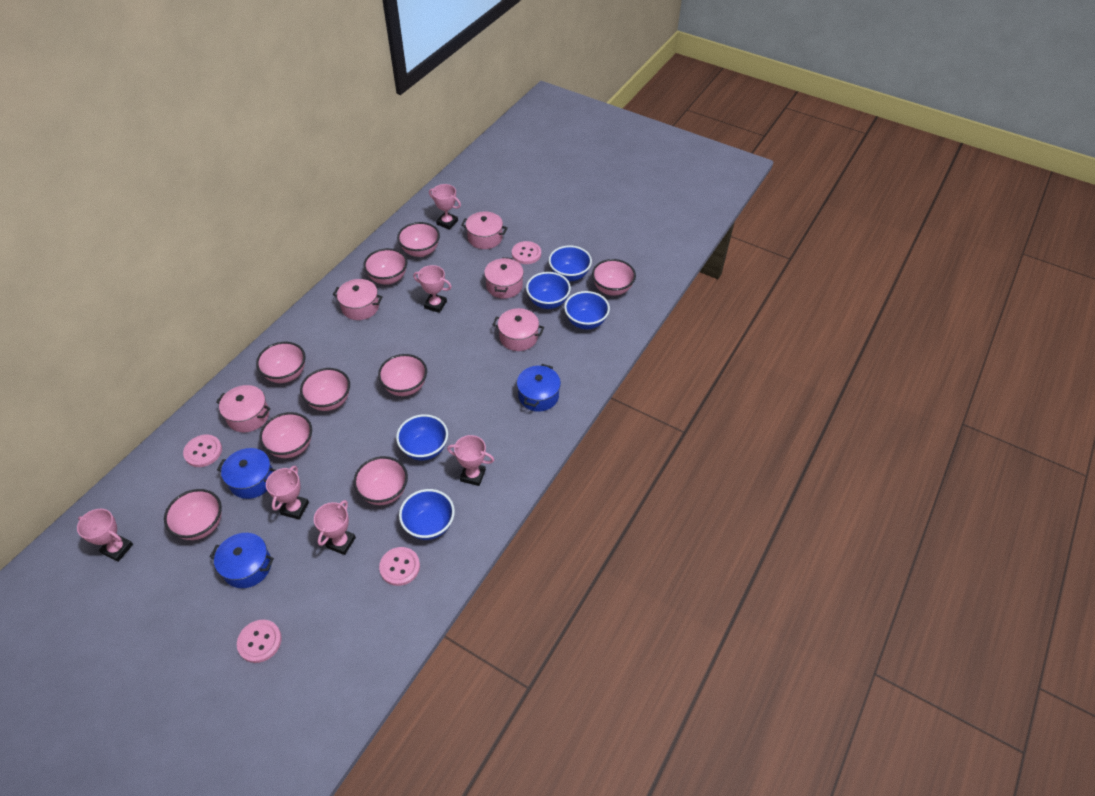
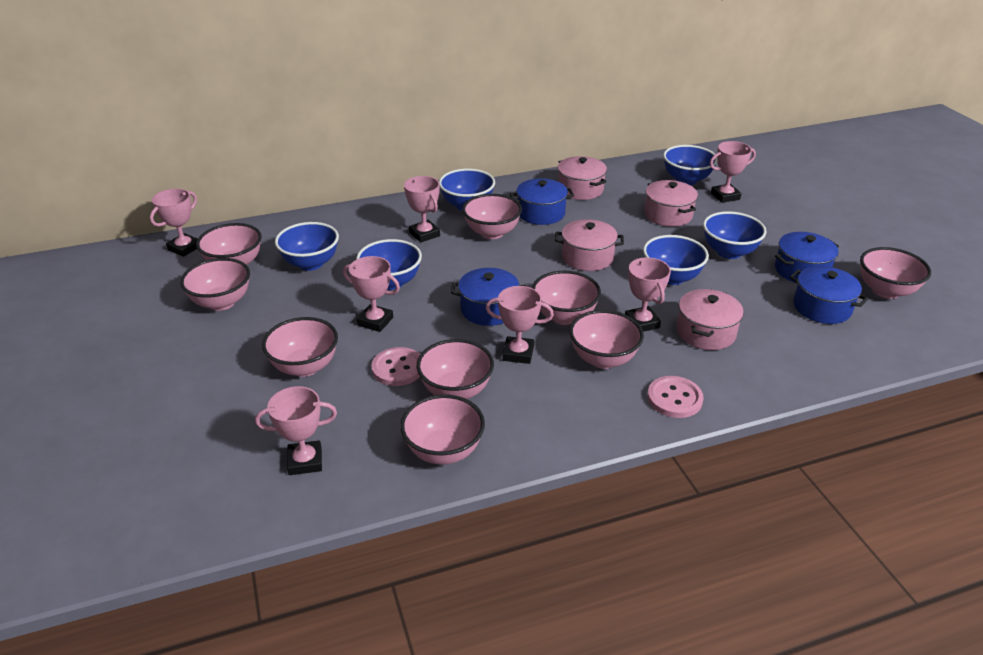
blue bowl: [396,414,448,460] [399,489,455,540] [526,272,571,309] [549,245,592,281] [564,291,610,329] = 5 -> [275,222,339,271] [356,239,422,290] [439,169,495,211] [643,235,709,285] [663,145,718,185] [703,211,767,259] = 6
blue pot: [210,533,274,588] [217,448,276,499] [517,364,561,412] = 3 -> [451,268,527,326] [510,178,574,225] [775,232,839,283] [790,266,868,324] = 4
pink button: [183,435,222,467] [237,620,282,663] [379,547,420,586] [512,241,541,264] = 4 -> [371,347,420,386] [647,376,703,418] = 2
pink pot: [216,385,271,432] [333,279,383,320] [461,212,508,249] [484,257,524,298] [493,308,544,351] = 5 -> [555,219,624,271] [558,156,607,200] [644,180,698,227] [677,289,744,350] = 4
pink trophy: [77,509,133,562] [266,466,309,520] [314,500,356,555] [413,265,452,313] [429,184,461,230] [447,435,494,486] = 6 -> [150,189,197,257] [255,386,337,475] [343,256,400,332] [404,176,440,242] [486,286,554,364] [625,257,671,332] [710,141,756,203] = 7

